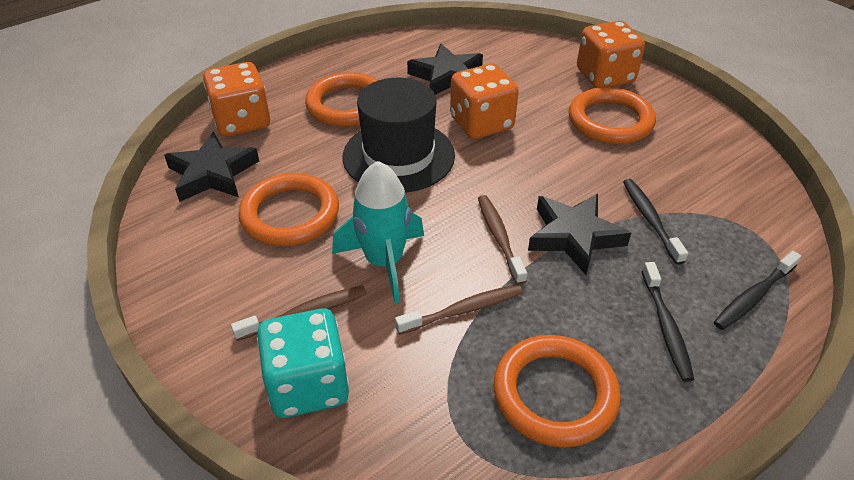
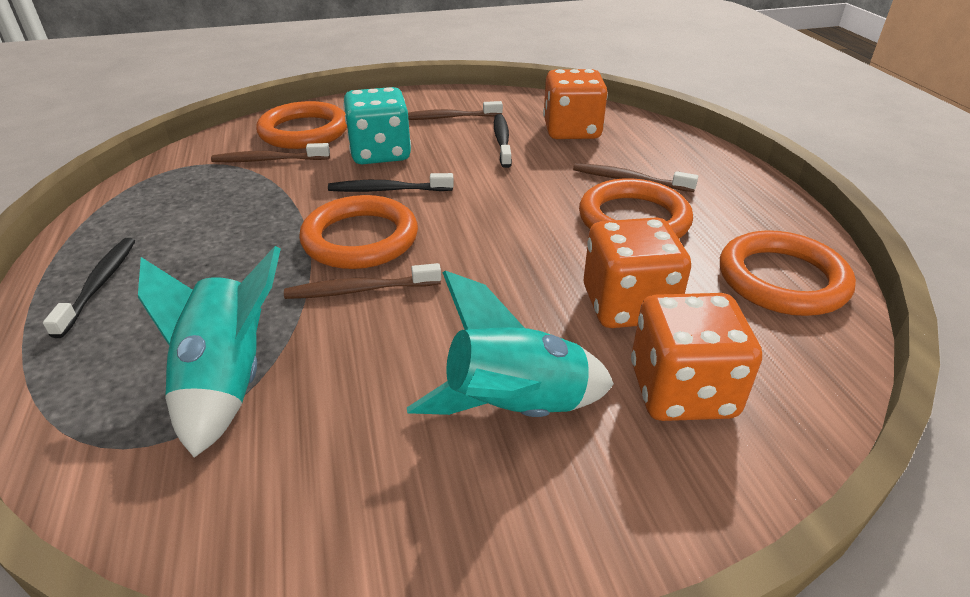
black hat: [343,78,455,193] = 1 -> none = 0
black star: [164,132,259,202] [407,44,483,95] [528,194,631,275] = 3 -> none = 0
brown toothbrush: [231,285,367,341] [395,285,523,335] [478,195,527,285] = 3 -> [211,143,330,162] [284,263,441,299] [408,101,503,120] [573,163,698,192] = 4
turquoise rocket: [332,161,424,303] = 1 -> [138,246,281,458] [407,271,614,417] = 2

